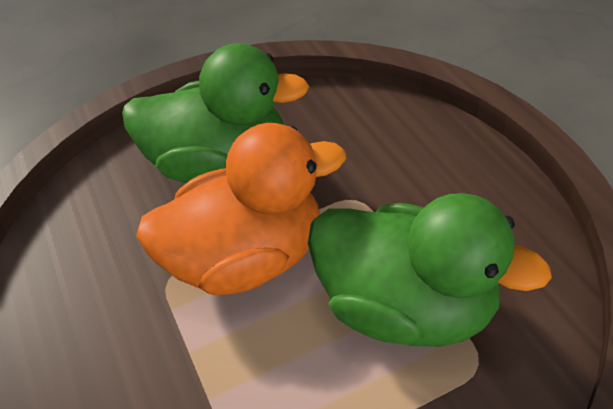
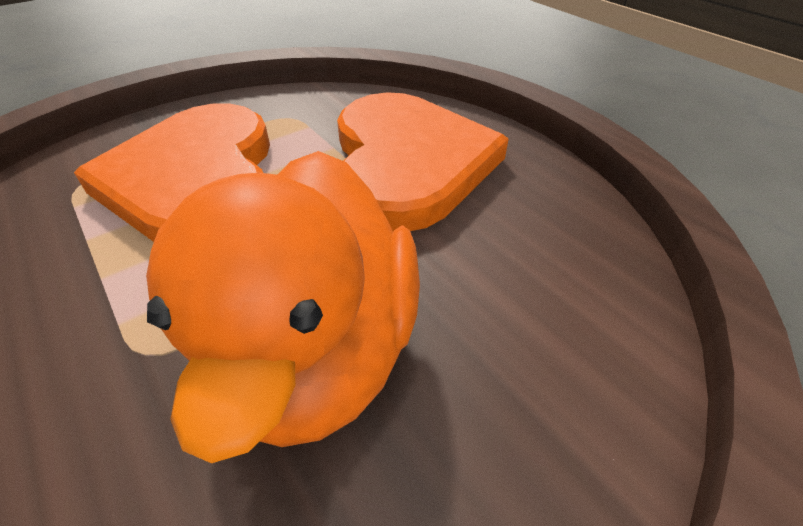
green duck: [122,43,309,183] [308,193,552,347] = 2 -> none = 0
orange heart: none = 0 -> [74,103,270,242] [337,92,509,232] = 2

